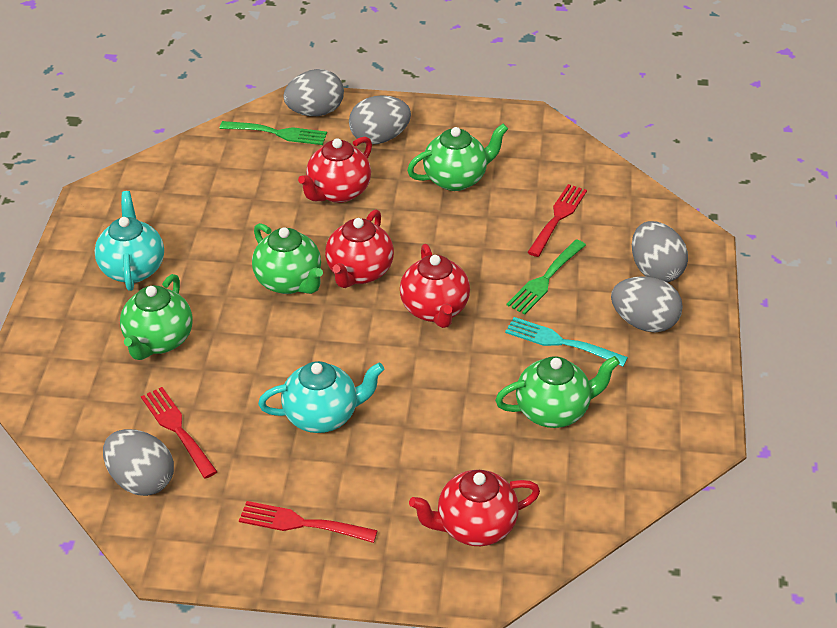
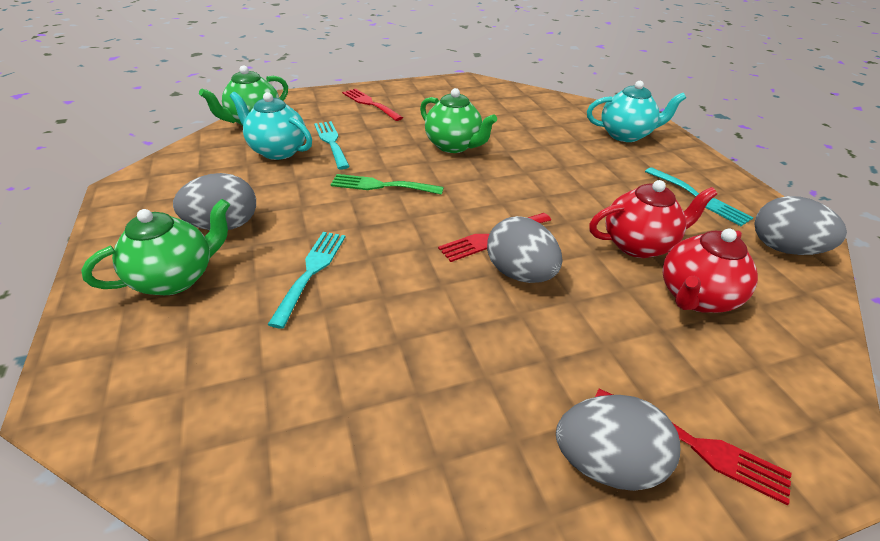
green fork: [220,121,327,145] [507,239,586,314] = 2 -> [330,174,444,195] = 1
green teapot: [120,274,193,360] [252,223,323,294] [407,124,508,191] [495,356,620,428] = 4 -> [81,199,230,295] [199,65,288,126] [420,88,497,153] = 3
grey egg: [103,429,174,496] [283,69,344,116] [349,95,411,144] [611,276,683,332] [632,221,688,282] = 5 -> [173,173,256,230] [487,216,563,283] [556,395,680,491] [754,196,847,255] = 4
red teapot: [298,137,372,203] [325,209,394,288] [400,244,470,328] [409,470,540,546] = 4 -> [589,180,717,258] [663,229,758,313] = 2
turquoise fork: [505,317,628,366] = 1 -> [267,232,346,329] [314,121,350,169] [645,167,753,226] = 3

